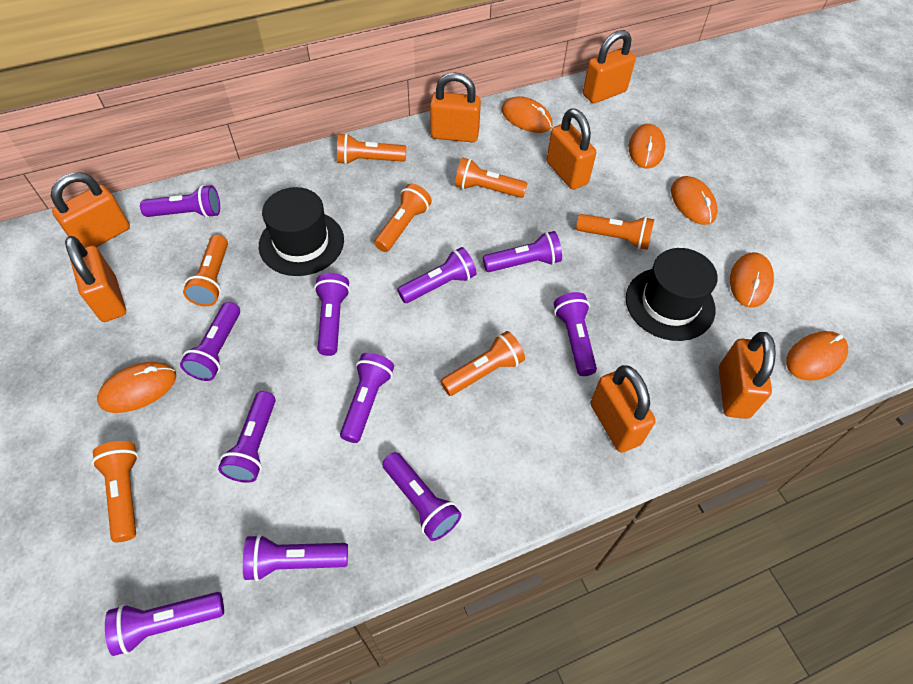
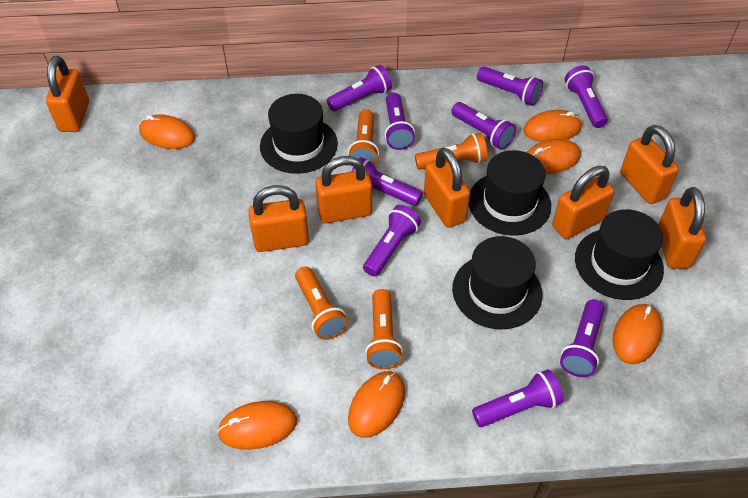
black hat: [259,187,344,276] [626,248,718,341] = 2 -> [260,94,338,174] [452,236,542,330] [469,150,551,236] [575,209,664,300] = 4
orange flashlight: [92,441,138,542] [183,235,228,306] [337,133,406,165] [374,184,432,252] [440,331,525,396] [455,157,528,198] [576,214,654,250] = 7 -> [295,267,348,340] [348,109,379,165] [365,289,403,369] [415,133,488,170] = 4
purple flashlight: [105,592,224,656] [140,185,220,218] [180,302,240,381] [218,391,276,483] [243,534,348,581] [314,273,350,356] [340,353,394,443] [382,452,462,541] [397,247,476,303] [483,231,562,272] [554,292,597,376] = 11 -> [327,65,392,111] [351,157,423,206] [363,205,421,277] [385,92,415,150] [451,102,516,150] [472,369,564,427] [477,66,543,106] [560,299,605,377] [565,66,608,128] = 9

